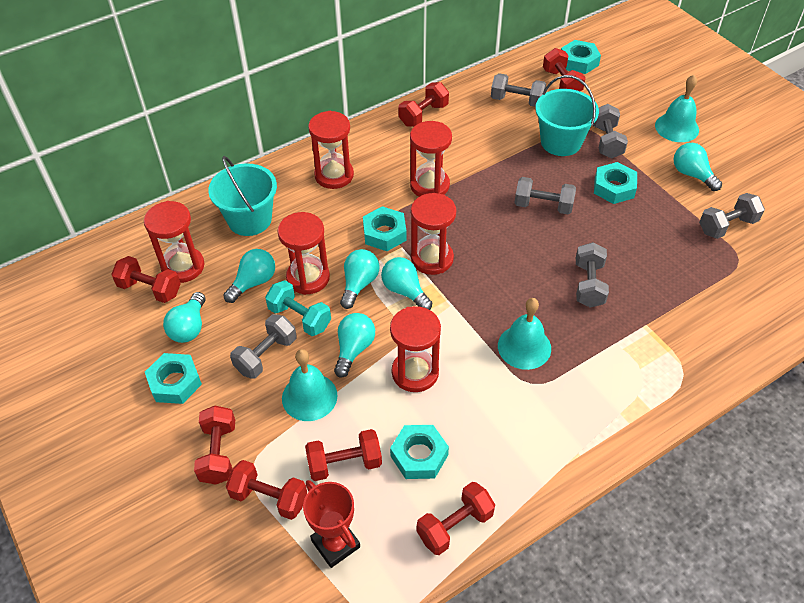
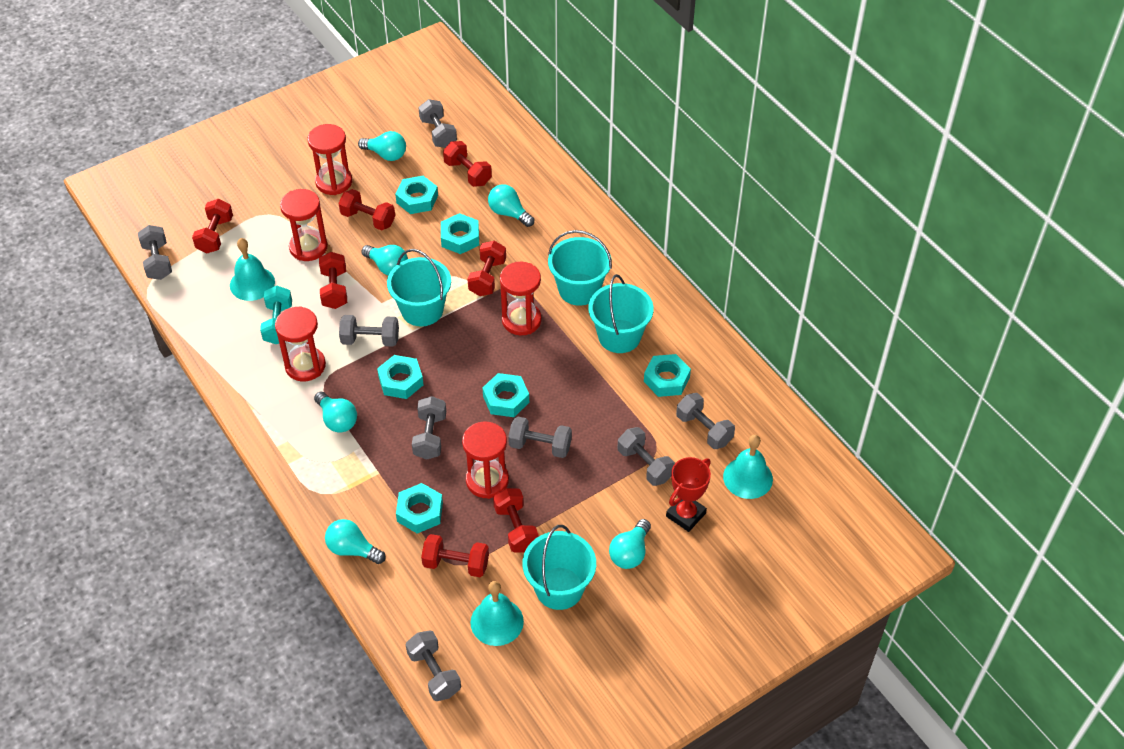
grey dumbbell: [230,314,297,379] [491,73,546,107] [515,177,576,215] [576,242,609,308] [593,104,628,158] [699,193,765,239] = 6 -> [138,225,172,280] [339,315,399,347] [406,630,461,701] [412,396,446,460] [418,99,457,148] [508,416,572,458] [618,427,675,486] [676,393,735,449] = 8
red hourglass: [144,201,204,283] [277,212,330,295] [308,111,354,189] [390,306,441,392] [410,121,452,197] [411,193,456,275] = 6 -> [275,306,326,381] [280,189,328,261] [307,124,352,195] [462,422,509,499] [500,262,542,335] = 5
turquoise bucket: [208,156,277,236] [535,75,599,156] = 2 -> [387,249,451,326] [522,525,596,610] [548,230,612,306] [588,274,654,353] = 4
turquoise nut: [145,353,202,404] [363,206,407,251] [390,425,449,479] [561,40,601,74] [594,162,637,204] = 5 -> [377,355,424,399] [395,176,438,214] [396,483,443,534] [441,213,479,254] [482,373,529,417] [644,354,691,397] = 6

